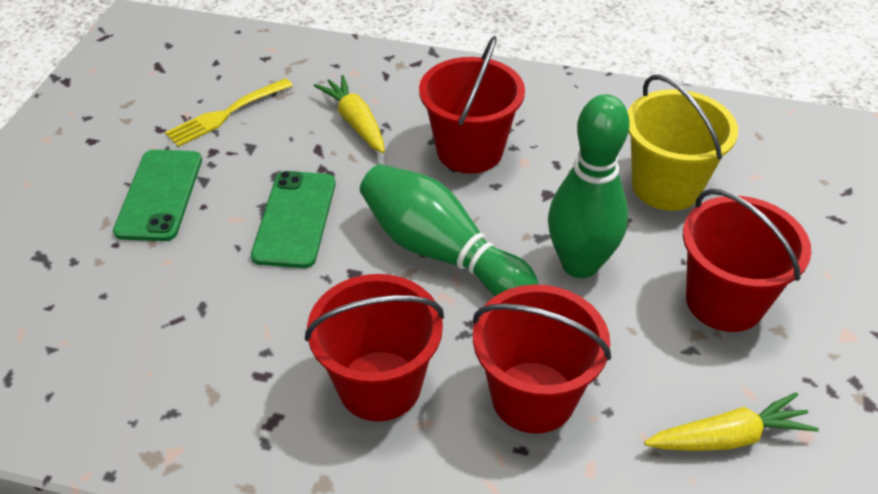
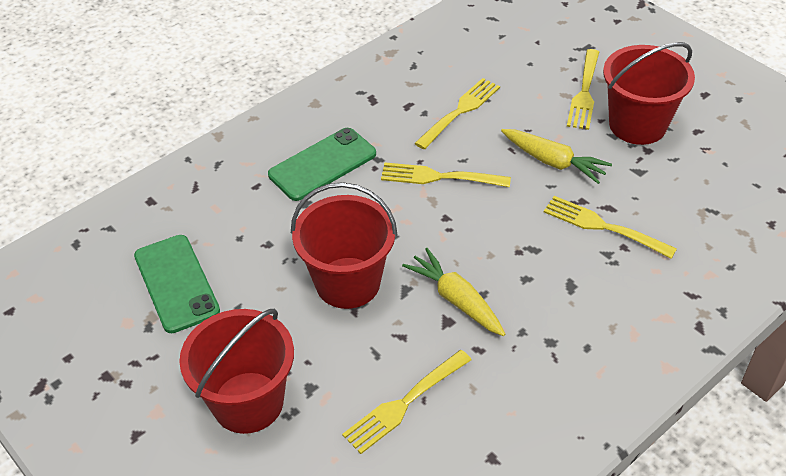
green bowling pin: [360,164,538,296] [548,94,630,278] = 2 -> none = 0
red bucket: [305,274,444,421] [419,36,525,173] [473,285,611,433] [683,189,811,332] = 4 -> [179,309,294,434] [291,182,398,309] [603,42,695,145] = 3
yellow bucket: [628,75,738,211] = 1 -> none = 0
yellow fork: [165,78,293,147] = 1 -> [342,350,471,454] [381,162,511,187] [415,78,500,150] [544,196,677,259] [567,49,599,130] = 5

